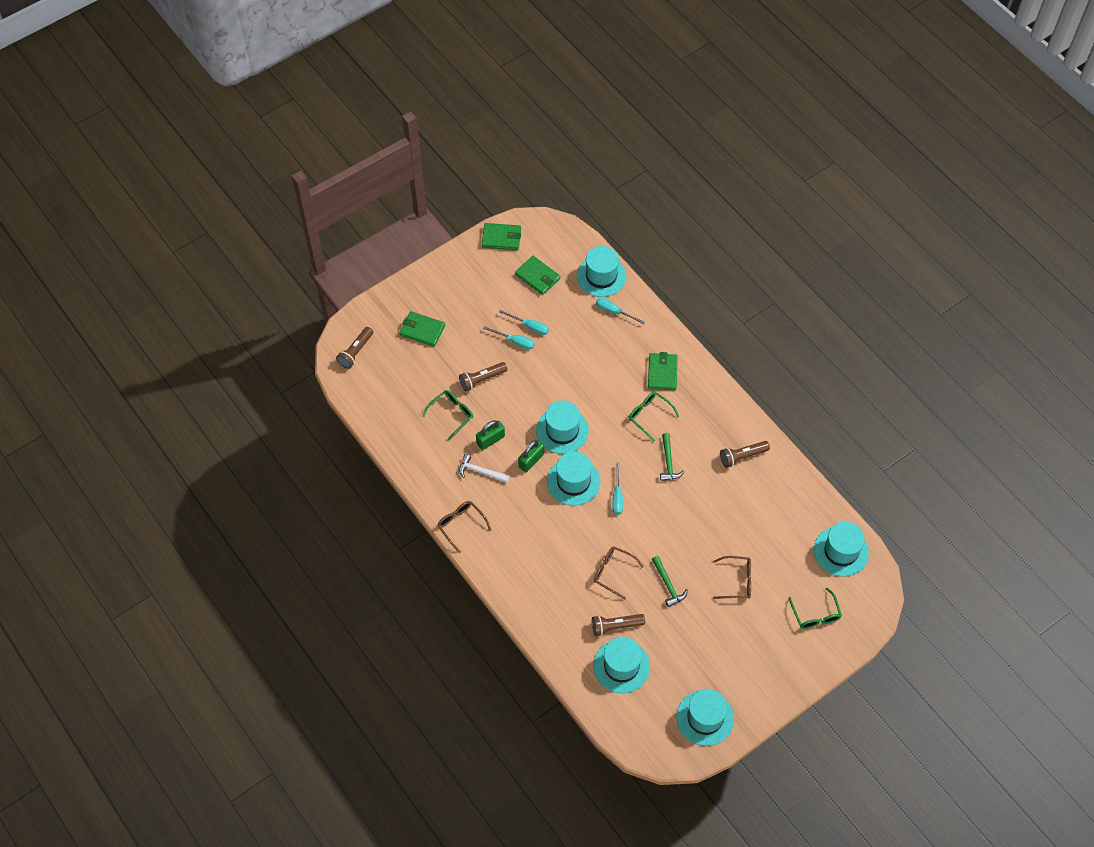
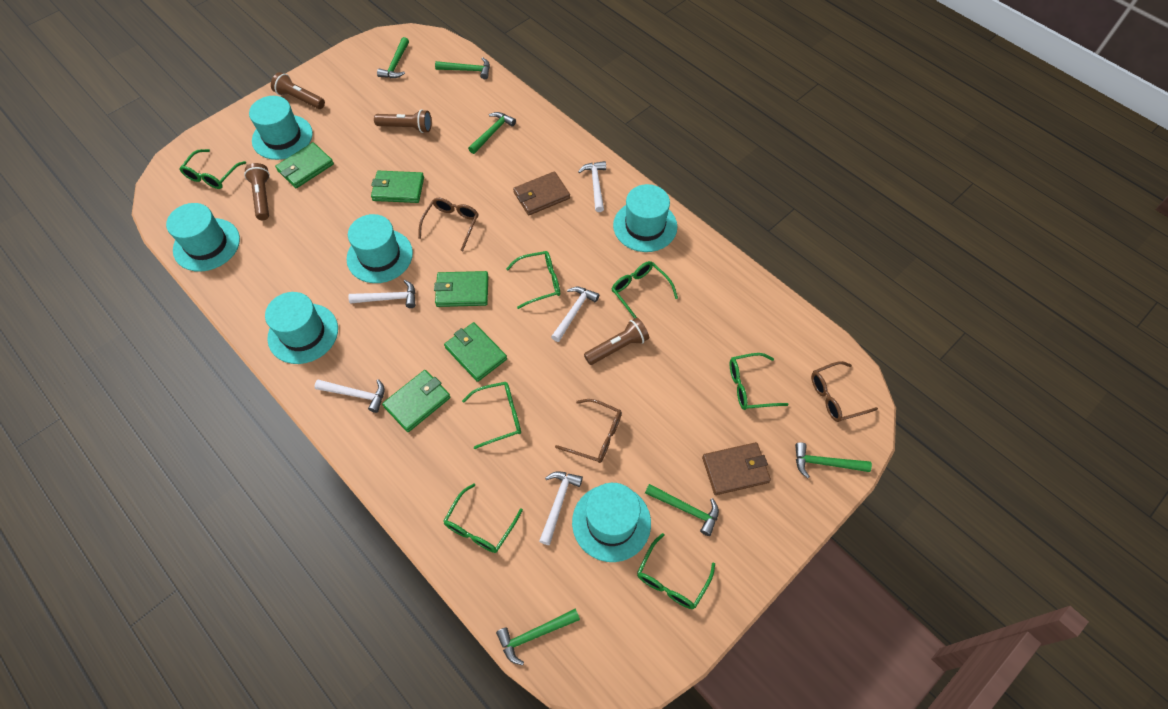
brown wallet: none = 0 -> [513,171,570,215] [702,442,771,495] = 2
green glasses: [422,390,473,440] [629,392,679,441] [789,588,842,629] = 3 -> [179,149,246,189] [443,484,523,553] [462,381,521,449] [506,251,560,309] [612,261,678,319] [637,533,715,609] [730,353,789,410] = 7
green hammer: [652,556,688,607] [660,433,685,481] = 2 -> [377,37,409,78] [435,57,490,79] [468,112,516,154] [496,609,580,665] [645,484,719,536] [795,442,872,478] = 6
green padlock: [476,420,505,450] [518,440,544,472] = 2 -> none = 0
green wallet: [400,311,445,347] [482,223,521,250] [515,256,561,295] [648,352,678,390] = 4 -> [275,142,334,188] [371,171,424,203] [382,370,451,432] [434,271,488,307] [444,322,507,382] = 5
turquoise screwdriver: [483,326,534,350] [499,310,549,335] [596,298,645,324] [612,462,623,515] = 4 -> none = 0
white hammer: [459,454,510,483] = 1 -> [314,379,385,413] [348,280,415,308] [539,471,583,545] [551,287,599,342] [578,161,606,212] = 5

